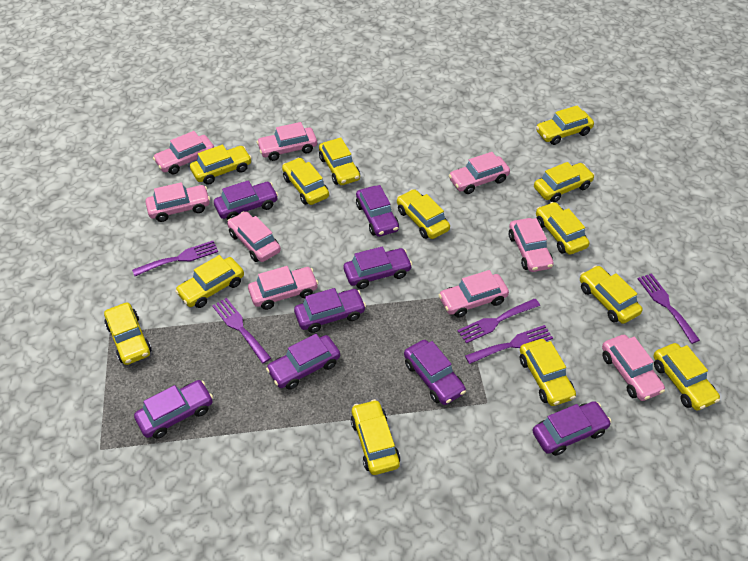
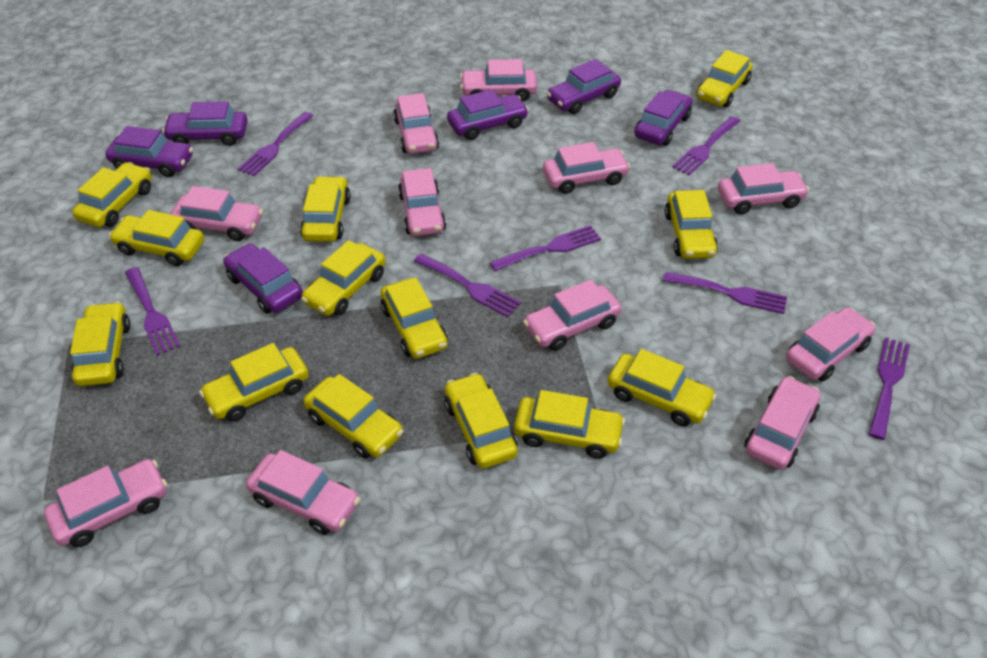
pink car: [145,182,210,222] [153,131,214,174] [227,211,281,262] [248,266,318,310] [257,122,317,161] [439,270,509,318] [449,152,510,194] [509,218,554,272] [602,335,665,401] = 9 -> [44,459,167,547] [170,186,263,241] [246,450,360,535] [393,93,439,154] [398,168,446,236] [460,59,537,101] [523,279,622,351] [543,142,630,194] [718,163,809,214] [745,376,821,470] [786,307,876,382] = 11
purple car: [134,380,213,439] [214,180,278,220] [266,334,340,390] [294,288,366,333] [343,246,412,289] [356,185,399,237] [404,340,466,405] [533,401,612,456] = 8 -> [105,126,193,177] [162,101,248,146] [223,243,303,314] [447,89,529,140] [546,59,621,114] [634,90,692,146] = 6
purple fork: [132,241,218,276] [212,298,271,364] [457,299,540,343] [465,325,553,364] [637,273,700,344] = 5 -> [125,267,180,356] [238,112,313,176] [414,253,521,317] [490,225,601,271] [663,272,787,314] [672,116,740,176] [869,337,910,440] = 7

